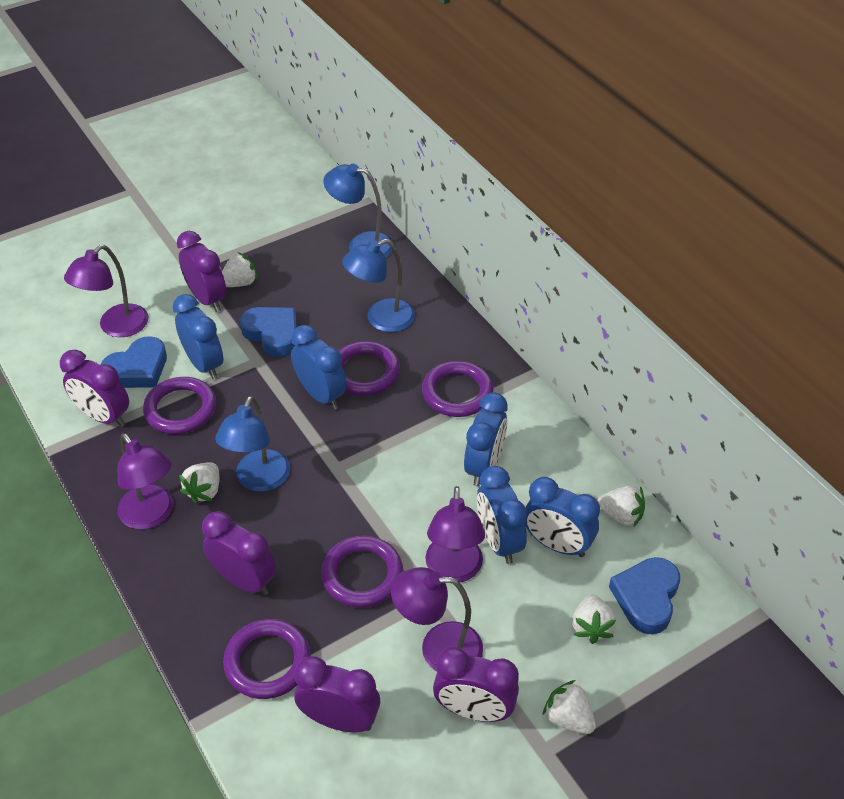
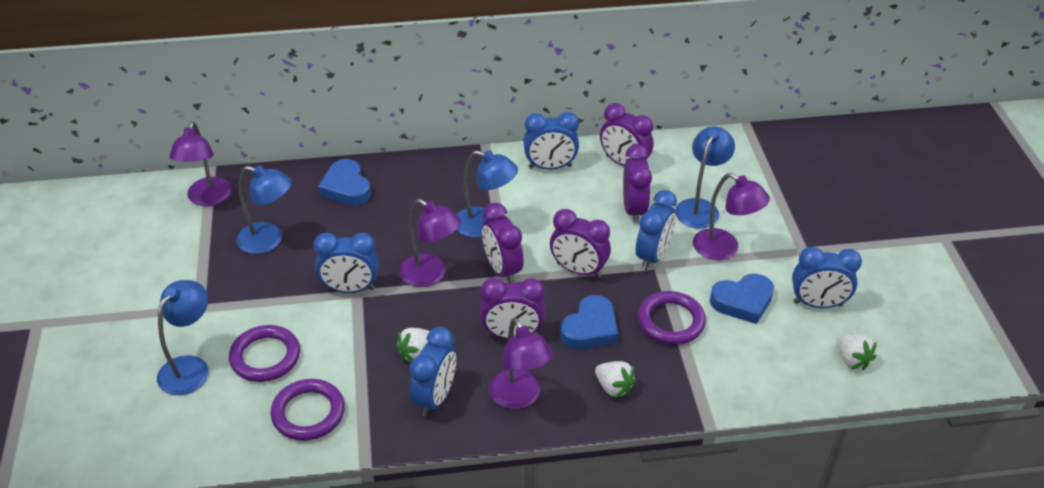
blue lamp: [215,396,290,492] [323,164,393,257] [342,239,415,332] = 3 -> [157,280,209,395] [236,165,292,254] [456,150,518,238] [675,126,735,229] = 4
purple ring: [143,377,216,434] [223,619,311,699] [321,536,403,608] [339,341,400,396] [422,361,494,417] = 5 -> [229,325,300,382] [270,379,345,441] [638,291,706,345] = 3
white strawberry: [179,462,219,504] [222,252,258,287] [543,680,596,734] [572,594,616,644] [598,486,645,528] = 5 -> [396,328,430,362] [595,361,636,398] [836,334,877,370] = 3

